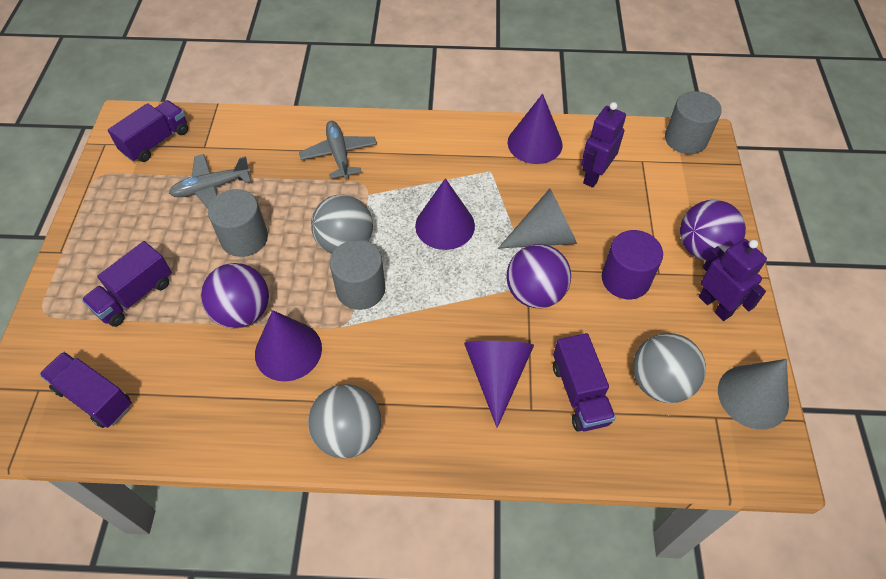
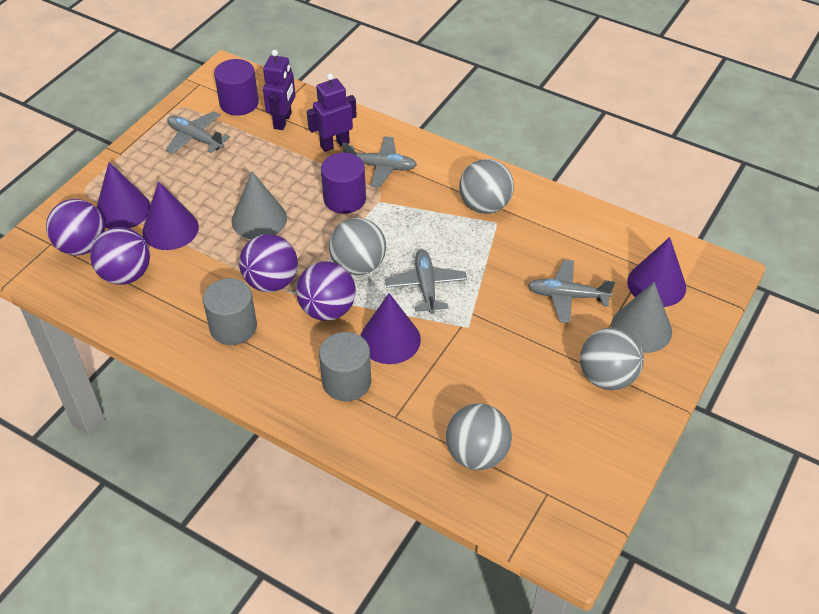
grey ball: [308,384,381,459] [311,195,373,254] [633,333,706,403] = 3 -> [329,218,386,275] [446,403,512,470] [459,159,514,214] [580,328,644,390] = 4
grey cylinder: [208,189,268,257] [330,240,385,310] [665,91,722,154] = 3 -> [203,278,257,345] [319,332,371,401] = 2
grey plane: [169,154,251,209] [299,121,377,179] = 2 -> [165,111,230,154] [342,136,417,188] [385,250,467,314] [528,260,615,323] = 4
purple ball: [201,263,269,329] [507,244,571,308] [680,200,746,261] = 3 -> [46,199,105,255] [90,227,150,285] [239,234,298,292] [296,261,356,321] = 4
purple cylinder: [602,230,663,299] = 1 -> [214,59,259,116] [321,153,366,214] = 2
purple truck: [39,352,132,428] [82,241,172,327] [108,100,188,162] [553,333,616,432] = 4 -> none = 0

